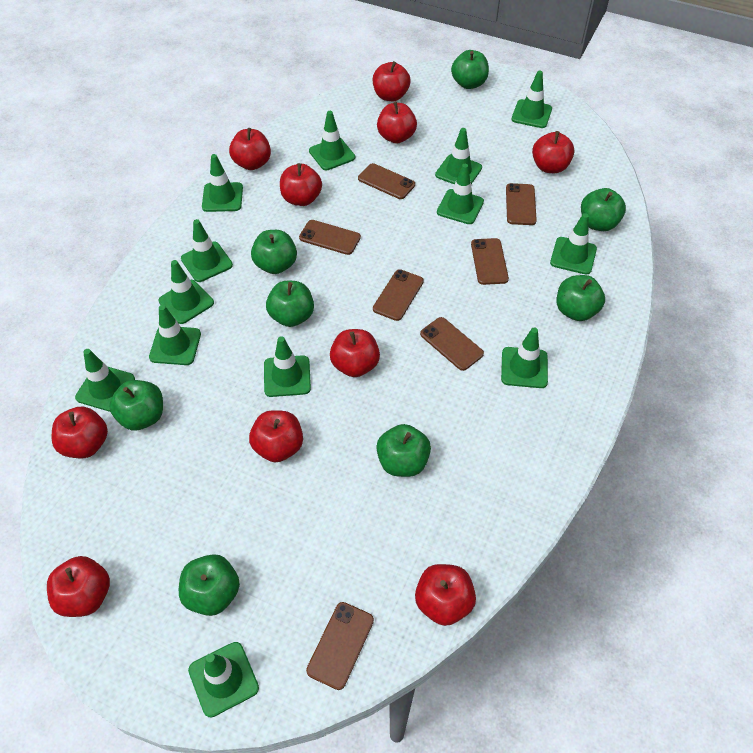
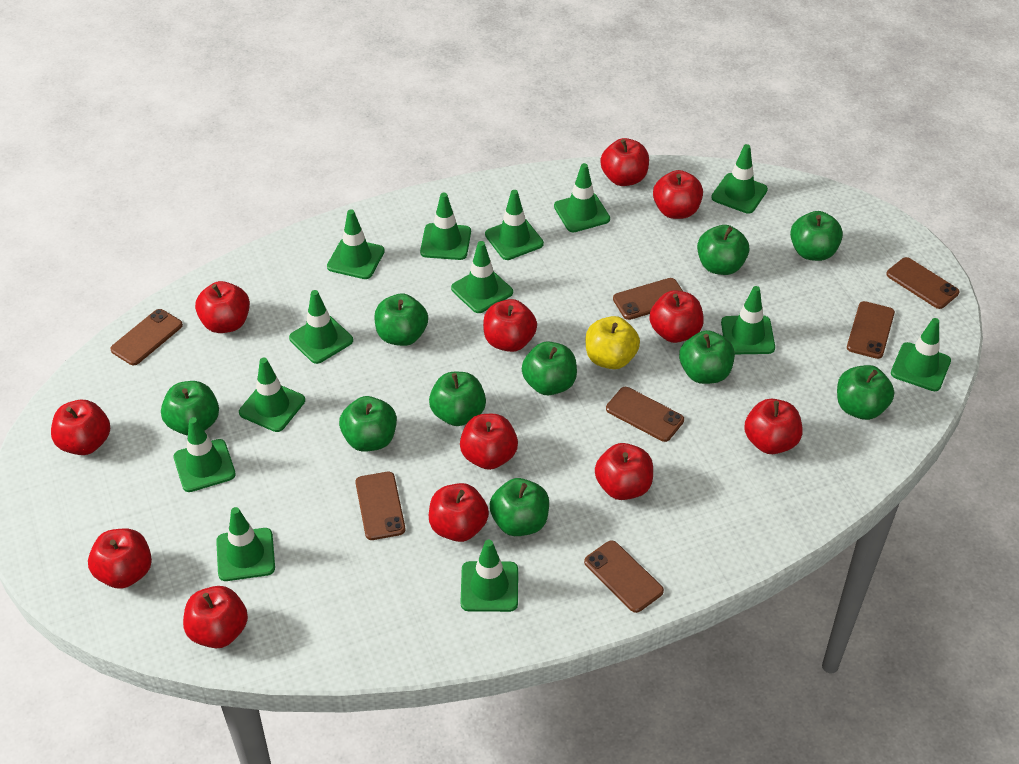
green apple: [109,380,163,431] [179,554,240,616] [251,230,297,274] [266,281,314,327] [376,424,431,477] [451,50,489,89] [557,275,605,321] [581,188,626,231] = 8 -> [161,381,219,436] [339,396,397,452] [374,293,428,346] [429,372,486,426] [489,478,549,536] [522,341,577,395] [679,330,735,384] [697,225,749,275] [790,211,843,261] [837,365,894,420] = 10
red apple: [47,556,110,617] [52,407,108,458] [229,128,271,170] [249,410,303,463] [280,163,322,206] [330,329,380,377] [373,61,411,101] [377,102,417,144] [415,564,476,626] [532,131,574,173] = 10 -> [51,400,110,455] [88,528,152,589] [183,586,248,649] [195,281,250,333] [429,483,489,542] [460,414,518,470] [483,299,537,352] [595,443,653,500] [600,138,649,186] [649,290,704,343] [653,170,703,219] [744,399,802,454] = 12
yellow apple: none = 0 -> [586,316,640,369] = 1

